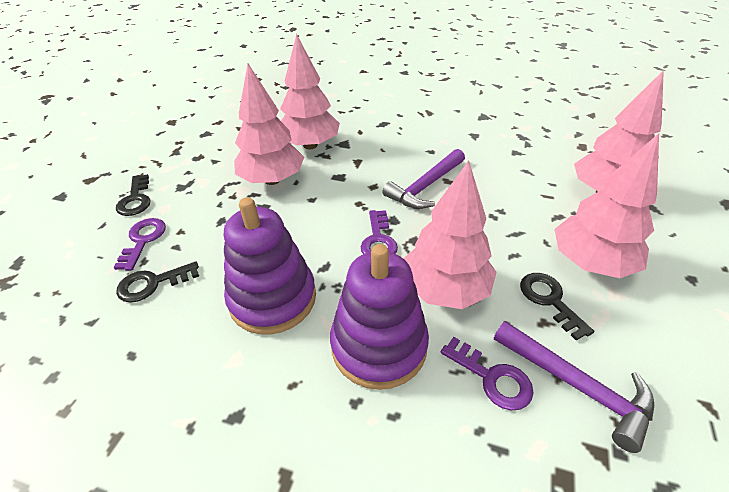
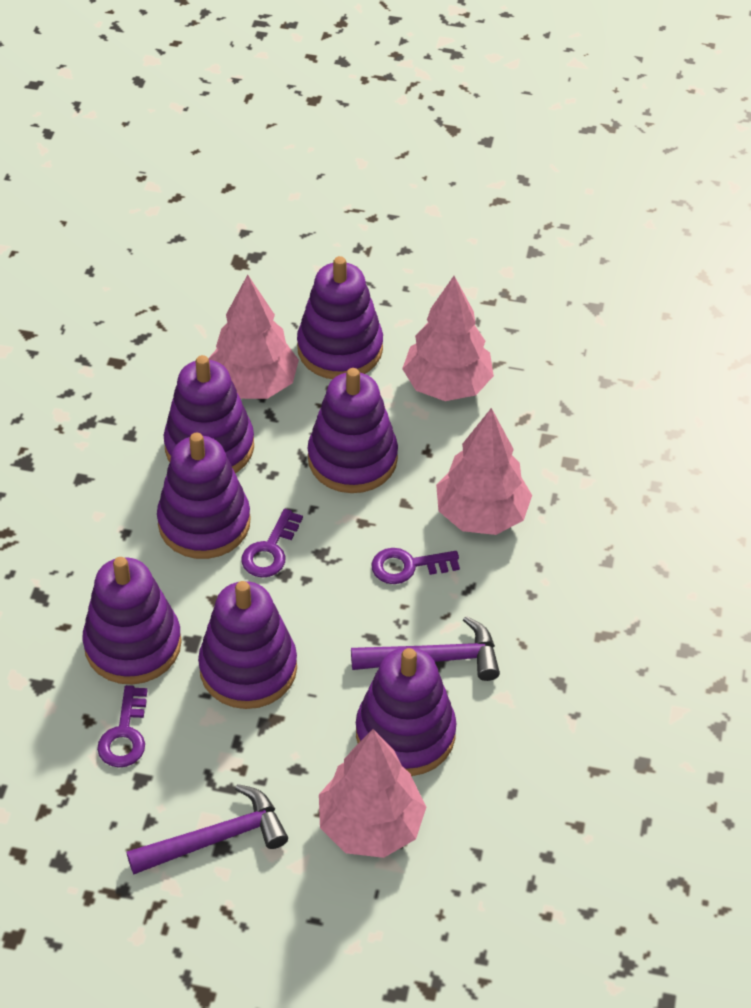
black key: [116,174,151,216] [116,261,199,303] [520,273,594,341] = 3 -> none = 0
pink tree: [234,64,304,185] [280,34,340,149] [403,161,497,309] [554,133,659,278] [574,70,664,193] = 5 -> [208,275,299,399] [319,729,426,858] [402,276,494,401] [436,408,532,535] = 4
purple stacking toy: [224,197,316,335] [330,244,429,390] = 2 -> [82,557,182,685] [157,433,251,559] [164,355,254,473] [198,581,297,709] [297,256,383,379] [308,368,398,493] [356,647,456,776] = 7

